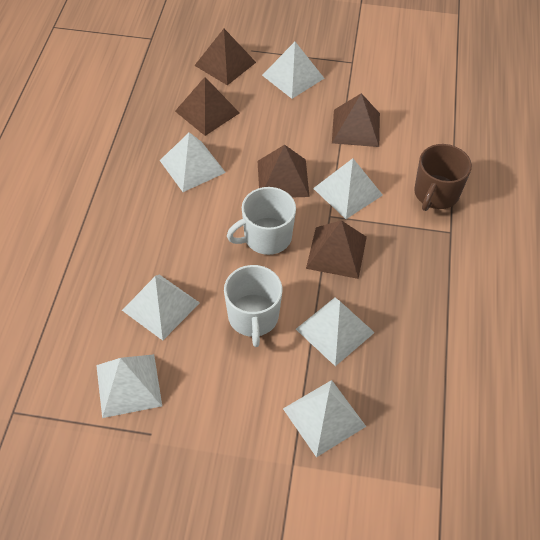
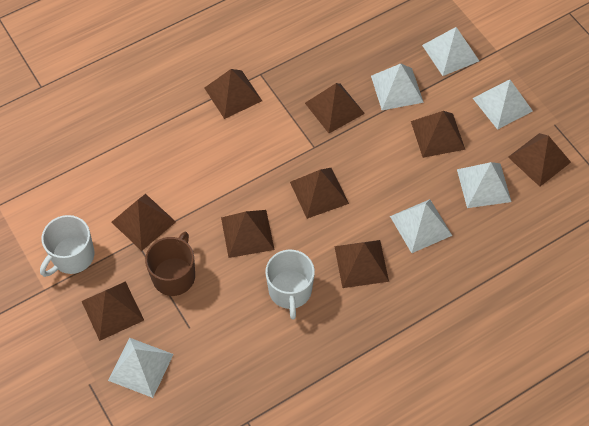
brown pyramid: [175,77,240,136] [194,29,256,85] [258,145,310,198] [306,220,367,279] [332,93,380,147] = 5 -> [82,281,144,341] [111,194,176,251] [205,69,262,119] [221,210,275,258] [290,168,349,219] [305,83,365,133] [334,240,389,288] [411,111,465,158] [508,133,571,187] = 9
white pyramid: [96,354,162,418] [122,274,200,341] [160,132,226,192] [262,42,324,99] [283,380,366,457] [296,298,375,366] [313,158,383,219] = 7 -> [108,338,174,398] [371,64,424,110] [390,199,452,253] [422,27,479,76] [457,162,512,208] [473,80,533,130] = 6

